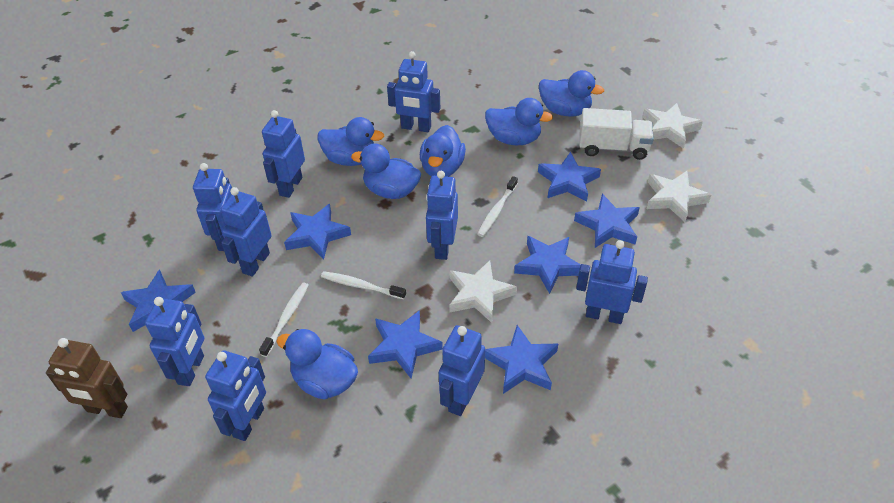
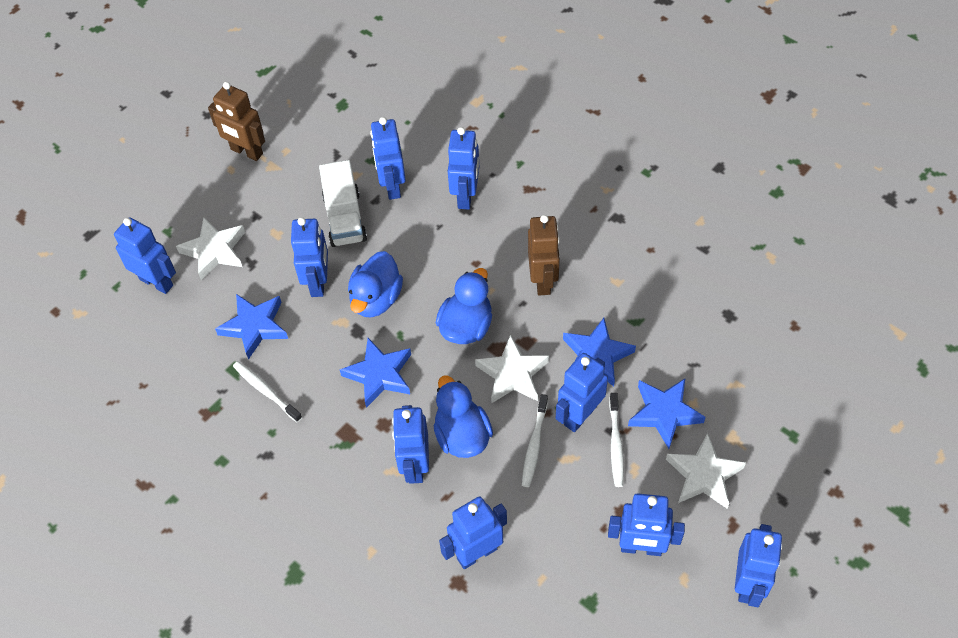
blue duck: [276,329,358,400] [318,117,384,166] [351,143,421,199] [420,125,466,177] [485,98,553,145] [539,70,604,116] = 6 -> [348,251,403,317] [433,375,493,458] [436,268,492,344] = 3
blue star: [121,269,196,332] [284,204,351,260] [368,310,443,379] [485,325,558,394] [514,236,581,294] [538,152,601,202] [574,194,640,248] = 7 -> [215,294,288,360] [340,338,411,408] [563,318,636,387] [628,379,706,449] = 4
brown robot: [46,338,128,418] = 1 -> [208,82,265,161] [528,215,560,295] = 2

